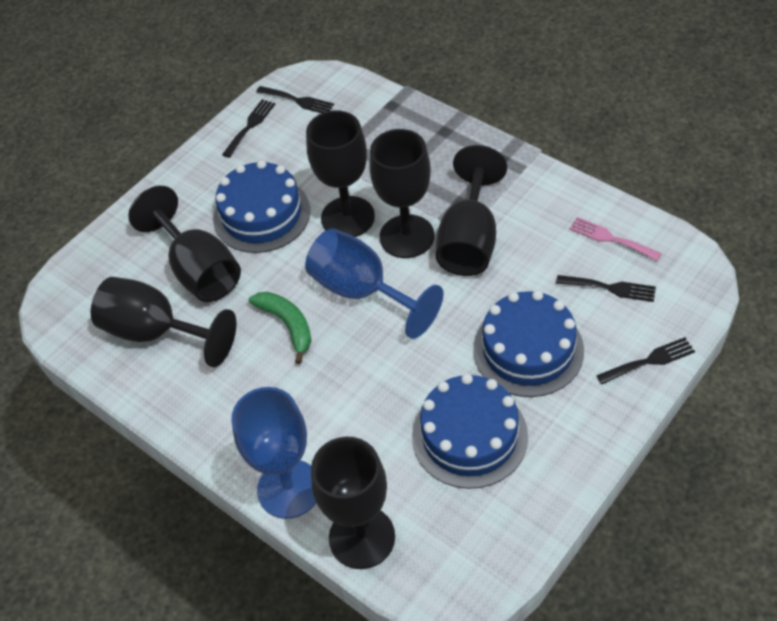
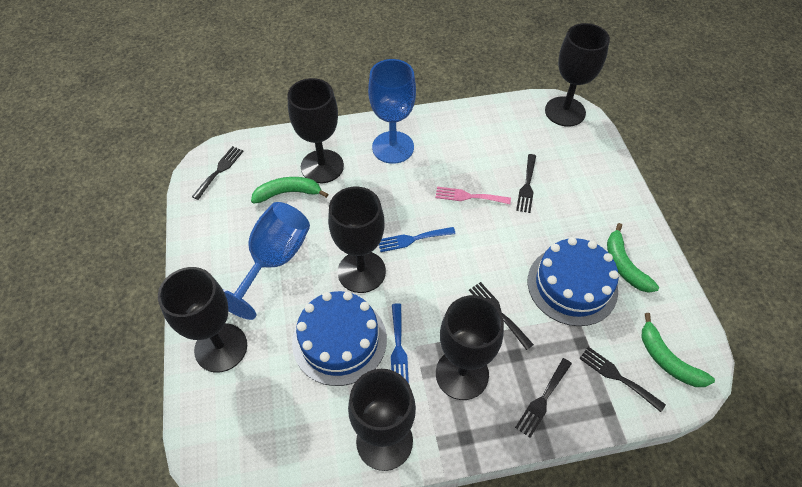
black fork: [222,99,275,158] [256,86,334,113] [556,275,656,302] [596,337,695,384] = 4 -> [192,146,244,200] [469,282,534,350] [515,358,572,438] [516,154,536,213] [579,347,666,412] = 5
blue cake: [213,160,310,253] [412,374,528,489] [473,290,584,397] = 3 -> [292,291,387,386] [528,237,619,326] = 2
blue fork: none = 0 -> [379,227,456,252] [391,303,409,384] = 2
green banana: [248,292,312,364] = 1 -> [251,177,328,204] [607,223,659,293] [642,313,715,387] = 3

